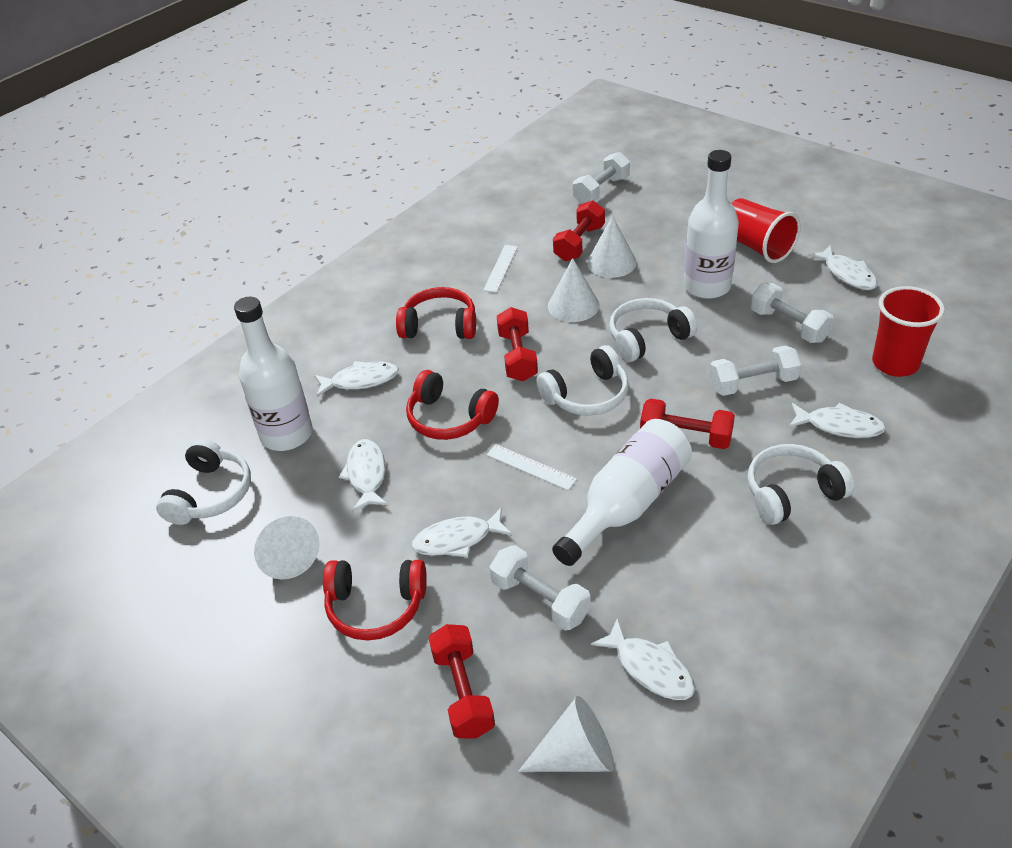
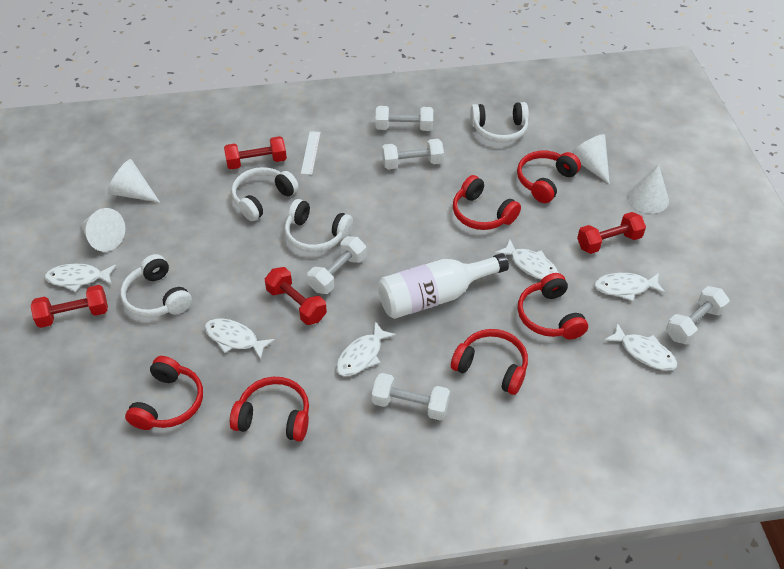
red cup: [731,198,801,263] [872,286,945,377] = 2 -> none = 0
red headphones: [323,560,427,640] [396,287,476,339] [406,370,499,440] = 3 -> [125,356,203,430] [230,377,309,442] [451,329,528,395] [453,175,521,230] [517,151,581,203] [518,273,588,339] = 6
white bottle: [234,297,312,451] [552,419,692,566] [683,150,739,299] = 3 -> [378,253,509,319] = 1
white dumbbell: [490,545,591,630] [573,152,630,204] [709,345,801,396] [751,283,834,343] = 4 -> [307,236,366,294] [372,373,450,420] [375,106,433,131] [382,139,444,169] [666,286,730,345] = 5
white ruler: [483,245,518,293] [487,444,577,490] = 2 -> [301,131,321,175] = 1

